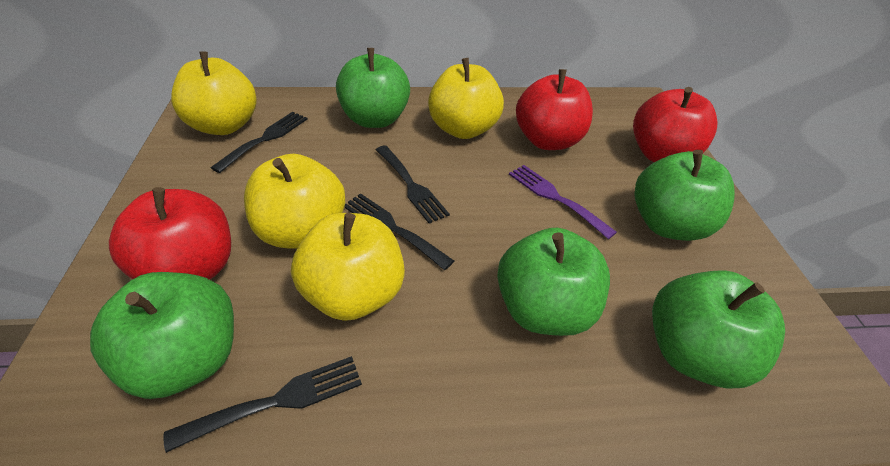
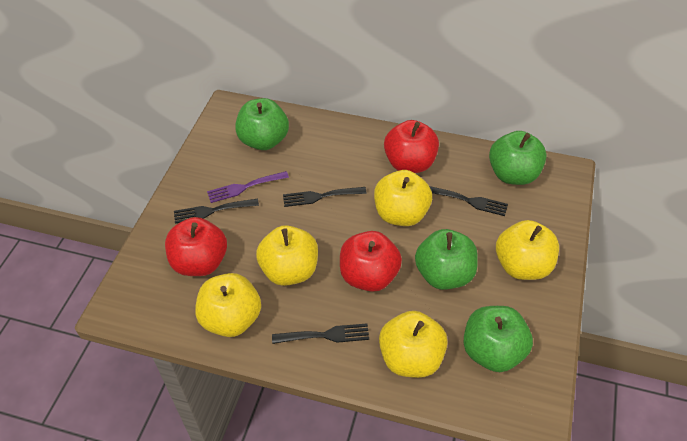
green apple: [90,272,234,399] [336,48,410,128] [497,228,610,336] [634,150,735,241] [652,270,785,388] = 5 -> [235,98,289,150] [415,229,478,290] [463,306,533,372] [489,131,547,185] = 4
yellow apple: [171,51,257,135] [244,154,345,249] [291,213,405,321] [428,58,504,139] = 4 -> [195,273,261,337] [256,225,318,286] [374,170,432,226] [379,311,448,378] [496,220,559,280] = 5

